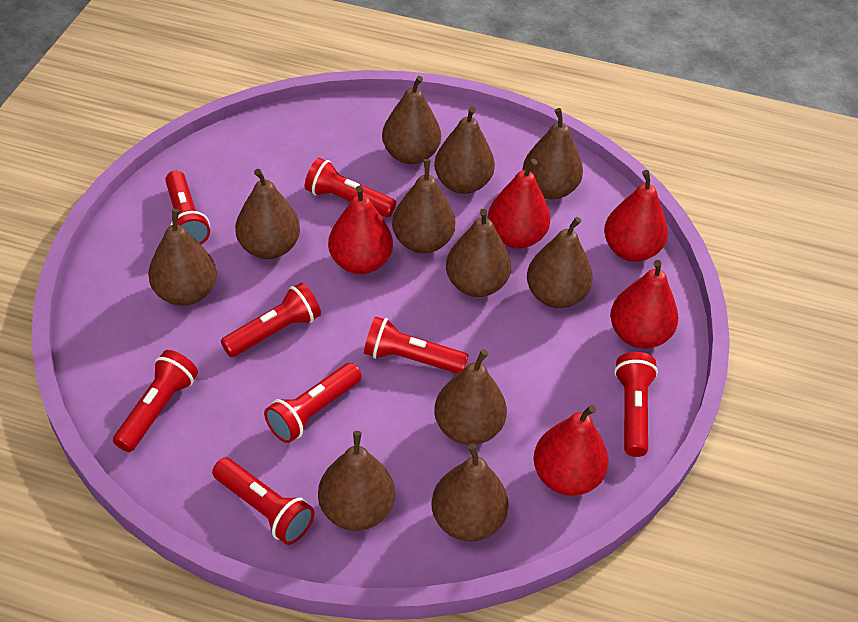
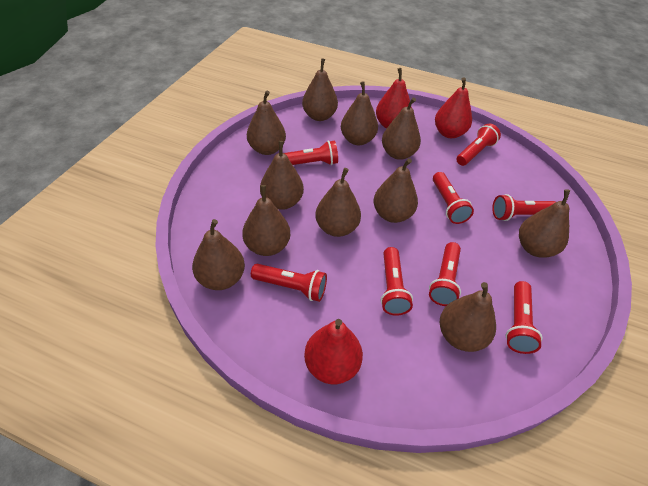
red pear: [328,186,393,274] [487,159,550,249] [533,405,609,496] [604,170,668,262] [610,260,678,349] = 5 -> [304,319,363,384] [376,68,412,129] [435,77,472,138] = 3

